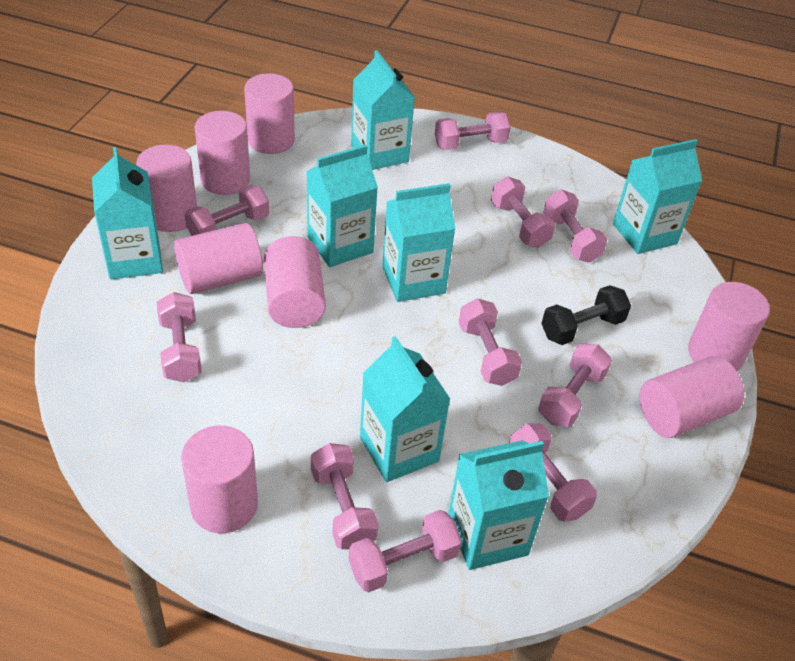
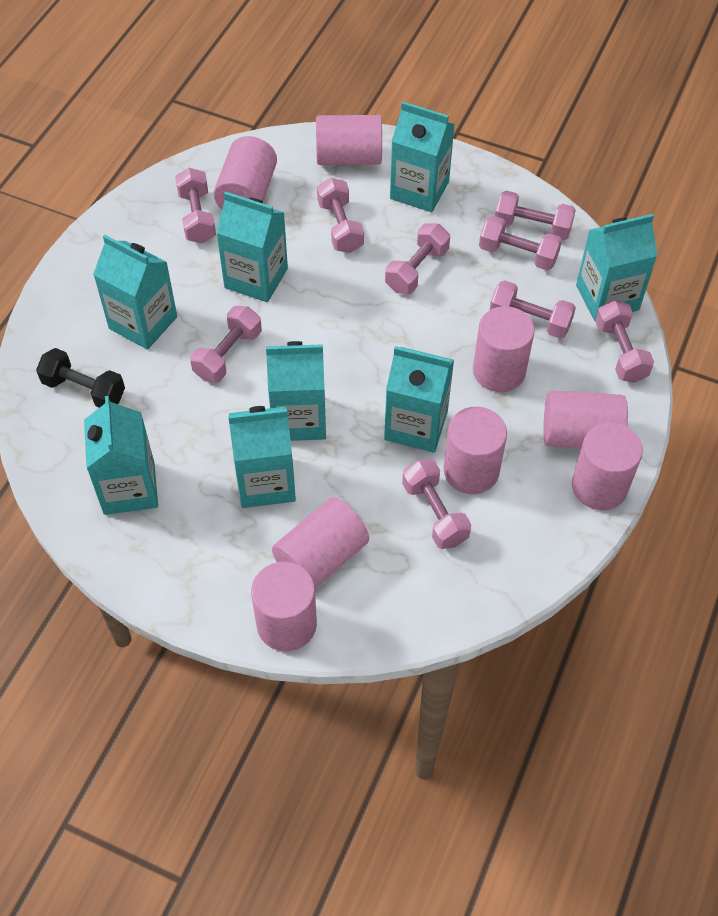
pink dumbbell: [157,292,202,382] [185,185,269,236] [311,443,379,549] [349,510,462,592] [435,112,511,150] [459,298,522,386] [491,177,555,247] [509,423,597,522] [538,344,612,427] [543,190,607,263] = 10 -> [175,168,216,243] [190,306,262,383] [317,178,364,253] [385,223,450,294] [402,459,471,549] [479,216,562,270] [490,280,576,339] [495,191,576,240] [595,300,654,383] = 9
turquoise carton: [92,147,163,280] [307,145,378,267] [351,50,415,170] [360,336,450,482] [382,183,456,302] [448,440,549,570] [613,139,702,254] = 7 -> [84,396,158,515] [93,235,177,350] [216,192,288,302] [228,406,296,508] [266,341,326,441] [384,346,454,453] [390,102,455,212] [576,214,657,321] = 8

